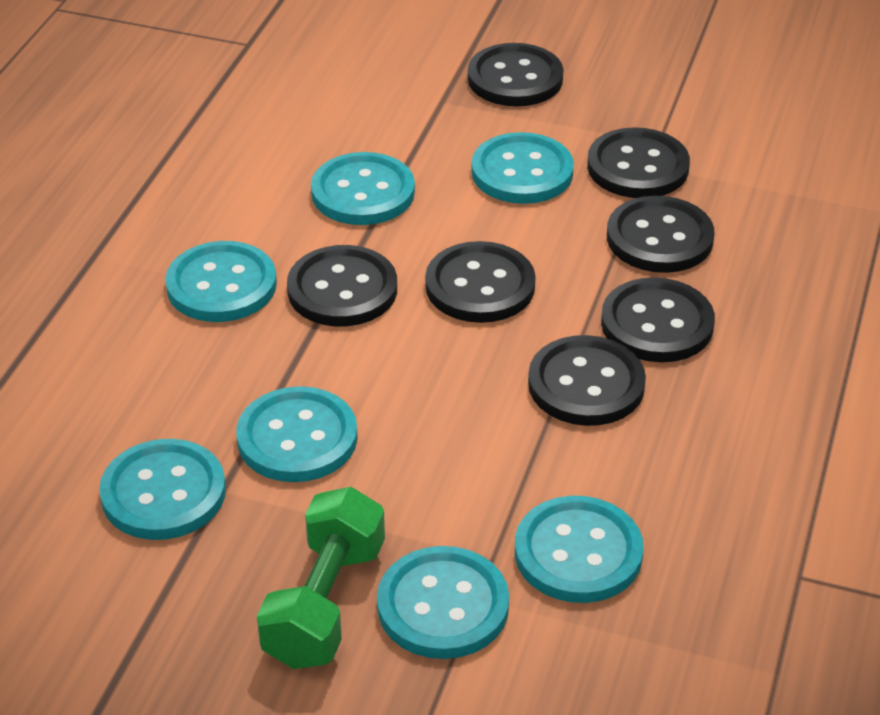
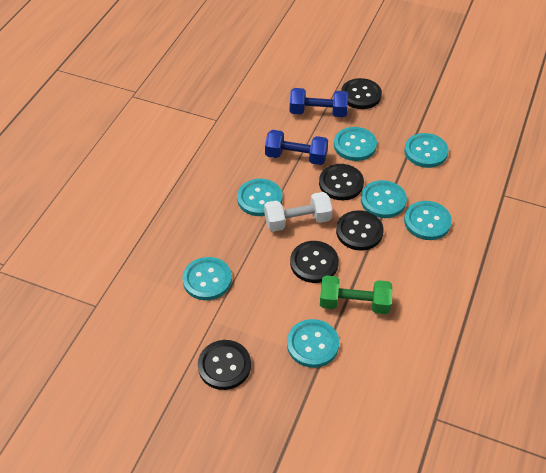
black button: [287,245,397,326] [425,241,536,323] [468,43,564,106] [528,335,646,426] [587,127,690,198] [601,277,715,362] [607,196,715,273] = 7 -> [198,340,251,390] [290,241,339,283] [319,164,364,200] [336,210,384,250] [341,78,382,109] = 5
blue dumbbell: none = 0 -> [265,130,328,165] [290,88,348,117] = 2
white dumbbell: none = 0 -> [264,192,332,232] = 1

